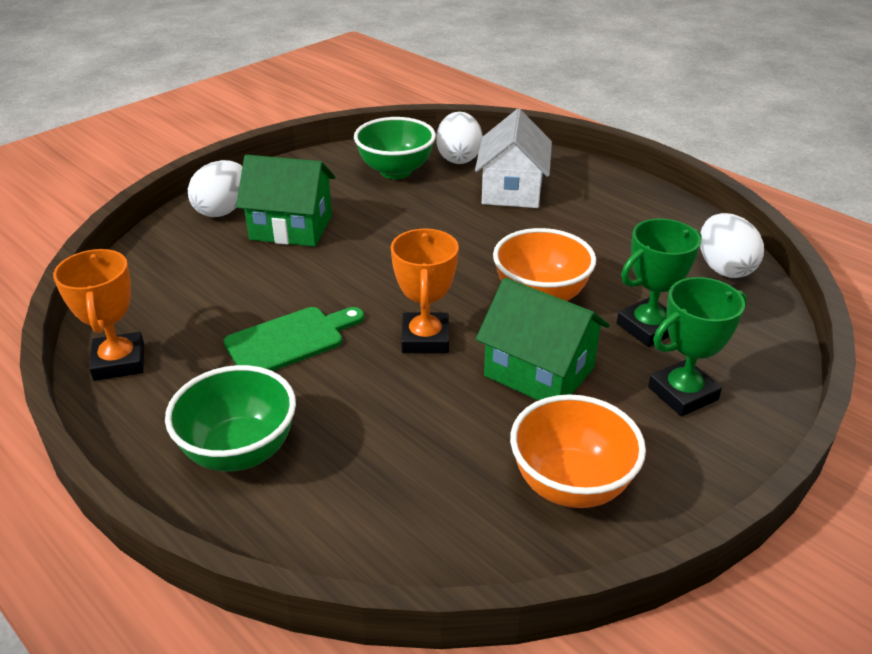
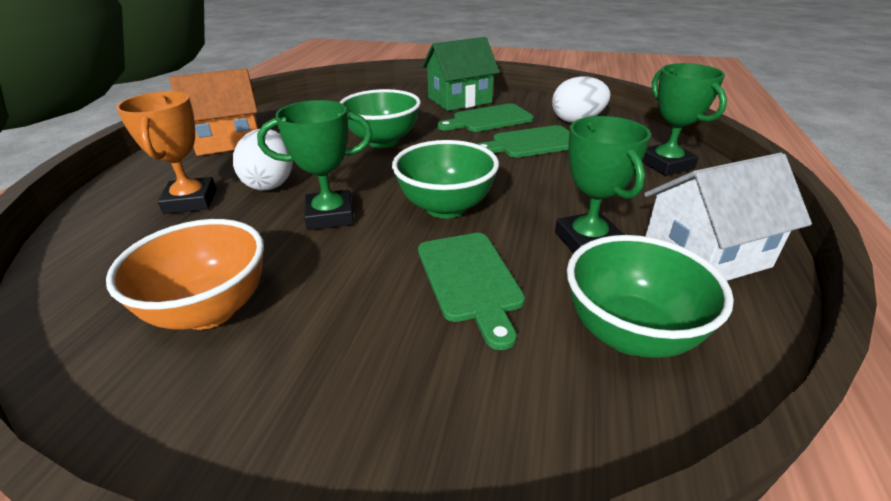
green bowl: [165,365,296,472] [354,117,436,179] = 2 -> [339,89,421,148] [392,140,499,219] [567,235,734,358] = 3
green cutting board: [224,307,364,371] = 1 -> [418,233,525,350] [437,103,534,132] [477,125,570,158] = 3
green house: [236,155,335,247] [476,278,610,401] = 2 -> [422,37,500,111] = 1
green trophy: [617,219,702,347] [648,277,747,417] = 2 -> [257,100,372,230] [555,116,651,253] [642,63,727,176] = 3
orange bowl: [493,228,596,301] [510,394,646,508] = 2 -> [106,219,264,330] = 1
orange house: none = 0 -> [169,68,259,156] = 1
orange trophy: [53,249,144,381] [391,229,459,353] = 2 -> [116,91,216,214] = 1
white egg: [188,160,242,217] [436,112,483,164] [700,213,764,278] = 3 -> [233,129,293,191] [552,76,611,123] = 2

